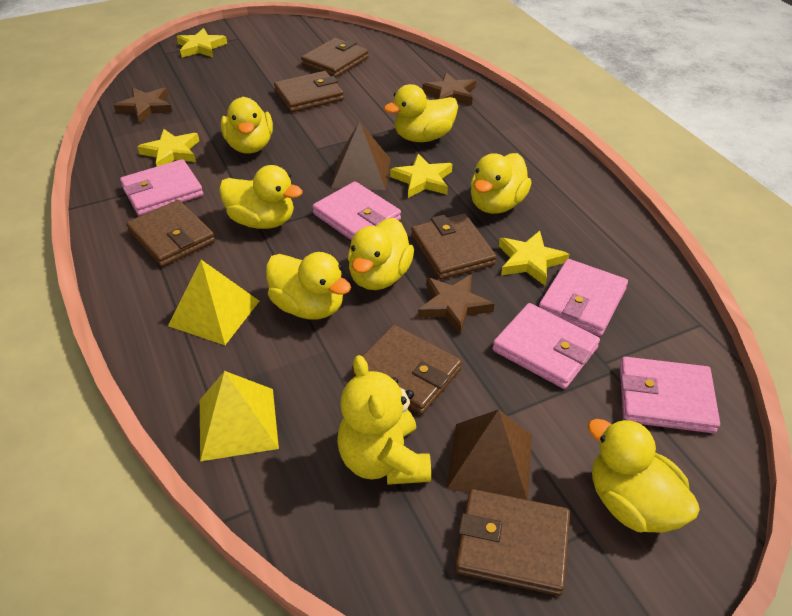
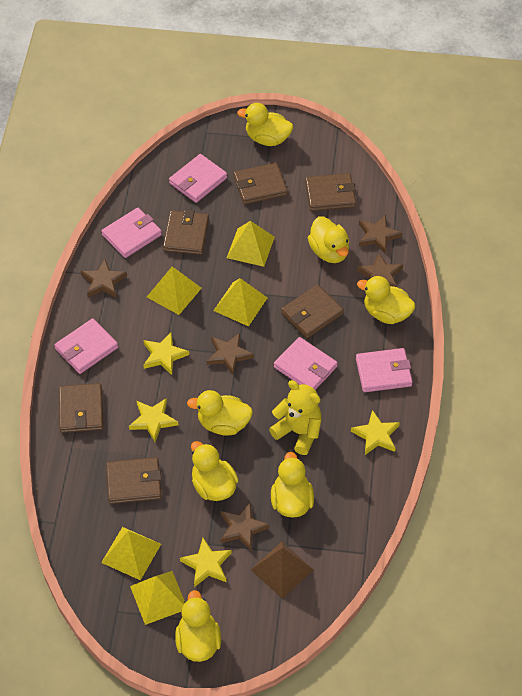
brown pyramid: [331,121,390,190] [447,409,532,500] = 2 -> [251,542,314,599] = 1
brown star: [114,88,172,124] [418,274,494,335] [422,72,476,105] = 3 -> [81,259,127,297] [207,333,254,375] [221,502,270,551] [357,253,403,287] [359,215,402,254] = 5
yellow pyramid: [168,260,259,345] [200,371,279,461] = 2 -> [101,527,161,580] [130,571,185,625] [147,266,202,315] [214,278,267,327] [227,221,275,267] = 5

